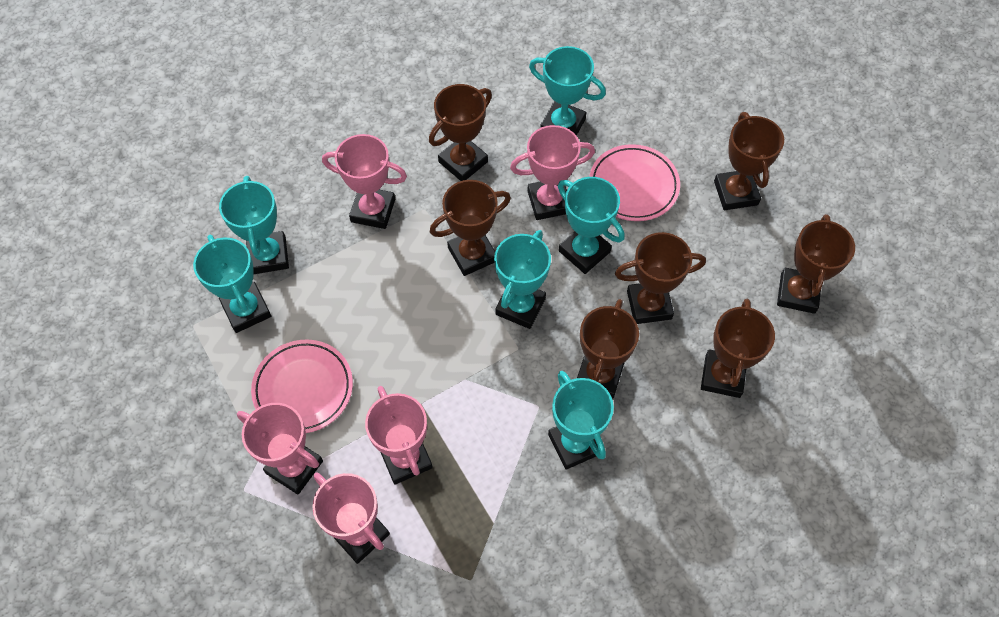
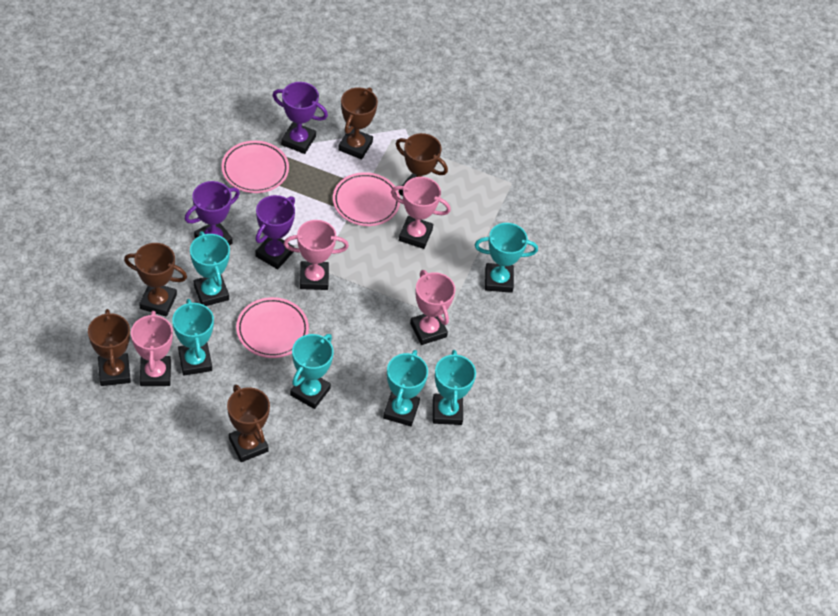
brown trophy: [429,84,492,181] [430,180,511,276] [577,299,639,399] [615,232,706,324] [701,299,775,398] [714,112,784,210] [777,214,855,314] = 7 -> [88,309,131,386] [124,243,187,317] [227,384,270,462] [338,87,378,160] [396,133,448,196] = 5
pink plate: [251,339,353,433] [589,144,680,221] = 2 -> [221,141,289,193] [236,297,309,358] [333,172,400,226] = 3
pink trophy: [237,403,323,494] [312,472,390,564] [322,134,407,229] [365,386,433,485] [510,125,595,220] = 5 -> [131,311,173,386] [284,220,349,290] [391,177,451,249] [410,270,455,345] = 4
purple trophy: none = 0 -> [184,181,240,245] [255,195,295,269] [272,82,328,154] = 3

